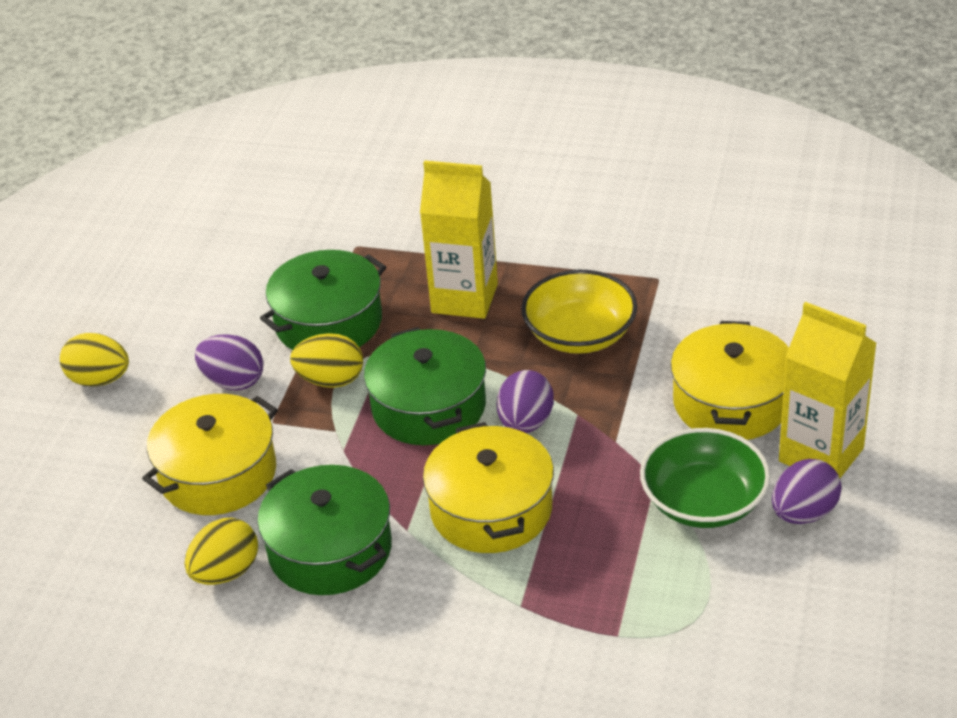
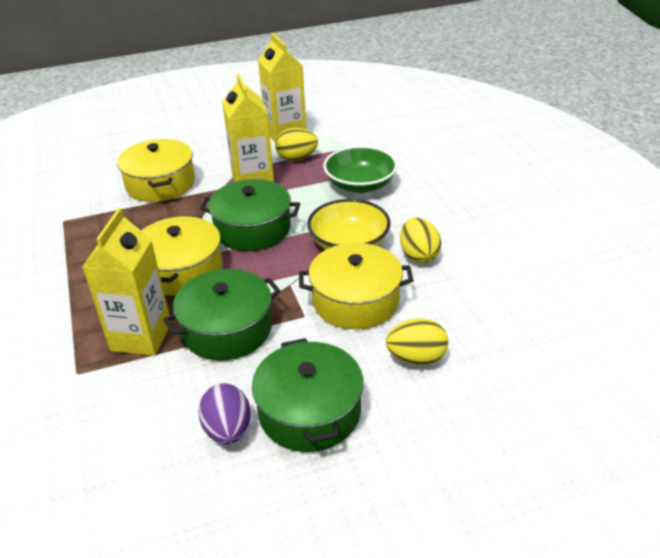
purple egg: [195,335,264,390] [497,370,554,433] [772,459,842,524] = 3 -> [198,383,251,445] = 1
yellow carton: [420,160,498,319] [779,302,877,478] = 2 -> [82,208,171,356] [222,74,274,182] [258,33,306,142] = 3

